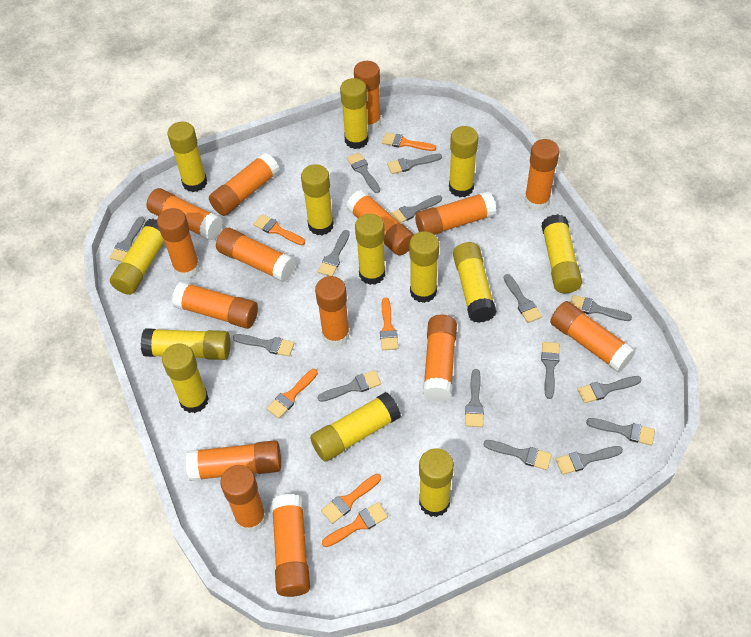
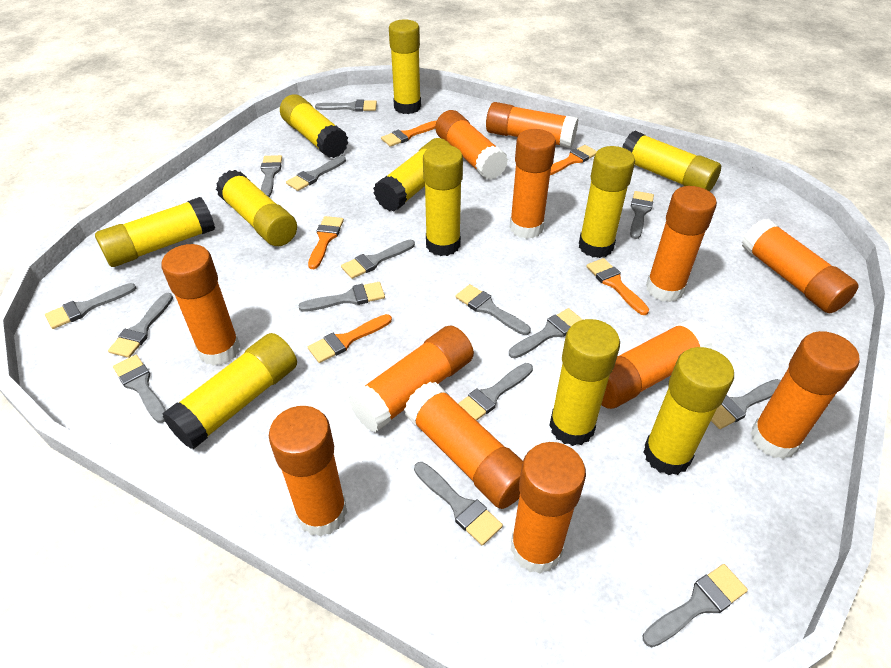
orange brush: [253,214,305,245] [267,369,318,418] [321,474,381,524] [322,502,388,547] [380,298,398,350] [382,133,436,151] = 6 -> [308,216,344,269] [308,314,392,363] [381,121,436,147] [550,145,597,175] [586,258,649,315] = 5
orange glue stick: [147,188,223,241] [157,208,200,279] [172,281,258,329] [186,440,281,481] [209,152,280,216] [216,228,296,282] [220,465,266,533] [271,494,310,597] [315,276,350,347] [346,190,414,255] [354,61,381,131] [415,191,496,235] [423,315,457,402] [524,139,560,211] [550,301,636,372] = 15 -> [161,244,240,366] [269,406,347,537] [348,325,474,432] [404,382,523,509] [435,110,508,180] [486,102,578,148] [510,129,556,239] [511,442,586,574] [601,319,713,409] [646,186,717,302] [742,219,859,313] [750,331,860,459] = 12
yellow glue stick: [110,219,165,295] [141,328,230,360] [162,343,209,413] [167,122,207,192] [301,164,334,235] [310,392,401,462] [340,78,369,149] [355,214,385,285] [409,231,439,303] [419,448,454,517] [449,126,478,197] [453,242,497,323] [542,214,582,293] = 13 -> [95,197,215,267] [162,333,297,449] [216,170,297,246] [280,94,348,158] [373,138,450,211] [389,19,421,114] [423,145,463,256] [549,319,620,446] [579,146,635,258] [622,131,721,191] [643,347,734,475] = 11

